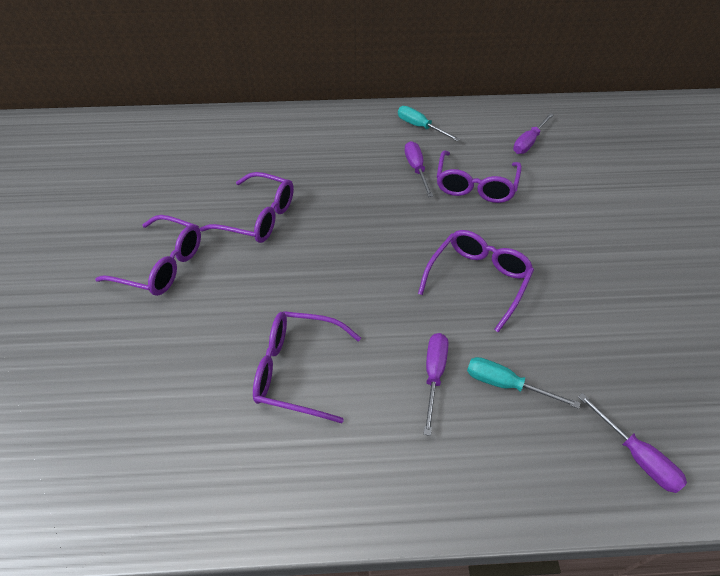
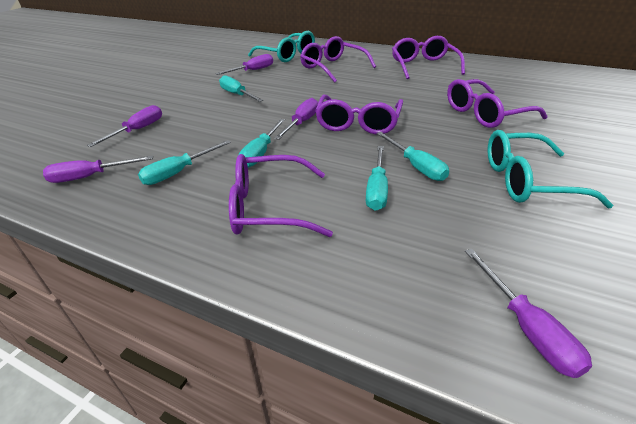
purple screwdriver: [405,141,433,197] [424,333,448,436] [513,113,554,154] [578,393,687,493] = 4 -> [43,156,153,183] [87,105,162,147] [215,54,273,75] [274,98,318,140] [465,249,592,378] = 5
turquoise glasses: none = 0 -> [248,31,315,62] [487,130,613,209] = 2
turquoise screwdriver: [398,106,460,141] [467,357,580,409] = 2 -> [138,140,231,185] [219,75,264,102] [238,119,285,168] [366,146,388,211] [377,132,449,181] = 5

